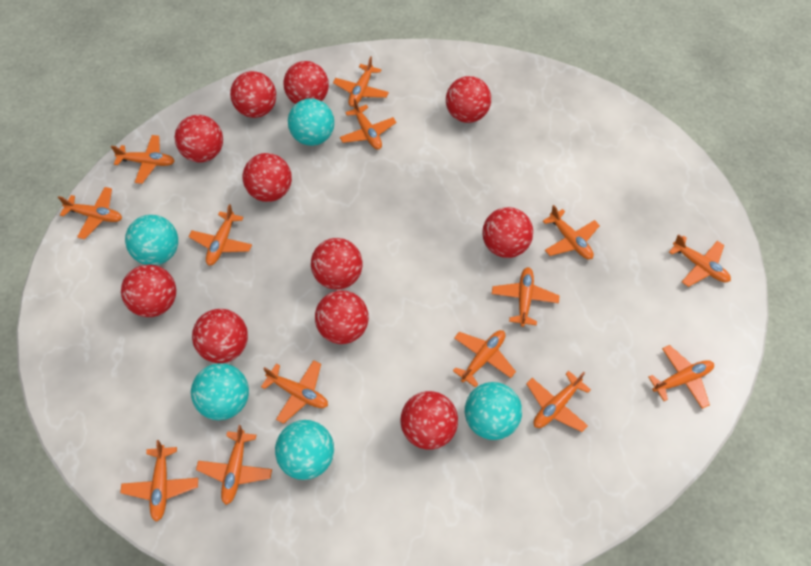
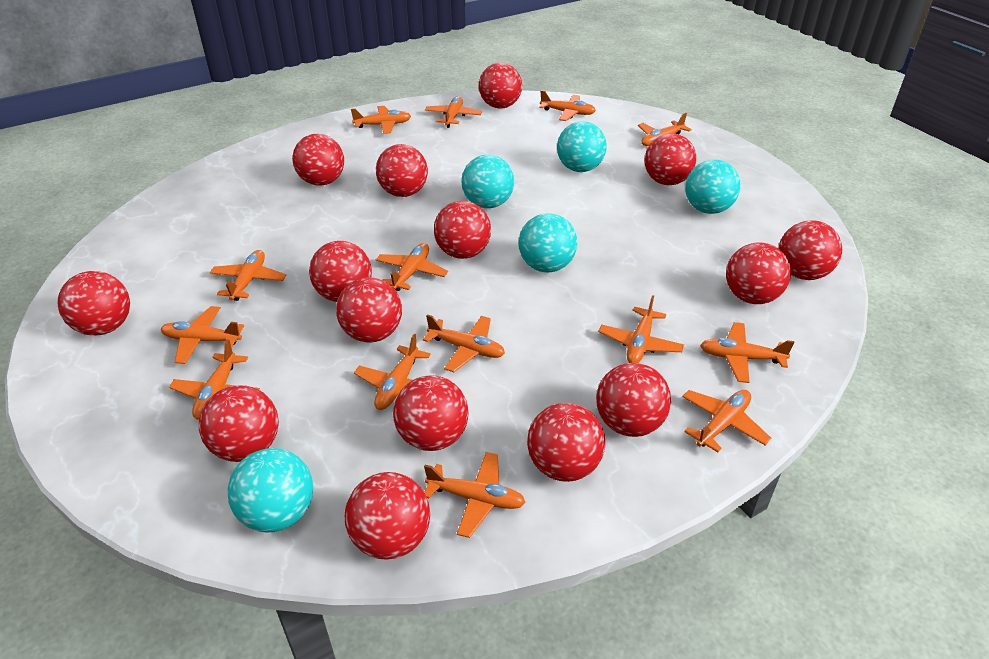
red ball: [121,265,176,317] [175,115,223,162] [192,309,248,363] [230,71,276,118] [243,153,292,202] [284,61,329,104] [311,238,363,290] [315,290,369,344] [400,391,458,450] [446,76,491,123] [482,207,533,258] = 11 -> [57,271,130,335] [199,385,279,462] [292,134,344,186] [309,241,372,302] [336,277,402,342] [345,472,430,560] [376,144,428,197] [393,375,469,451] [434,201,491,259] [479,63,522,109] [527,403,605,482] [596,363,671,437] [645,133,696,185] [726,243,791,304] [779,220,842,280] = 15

